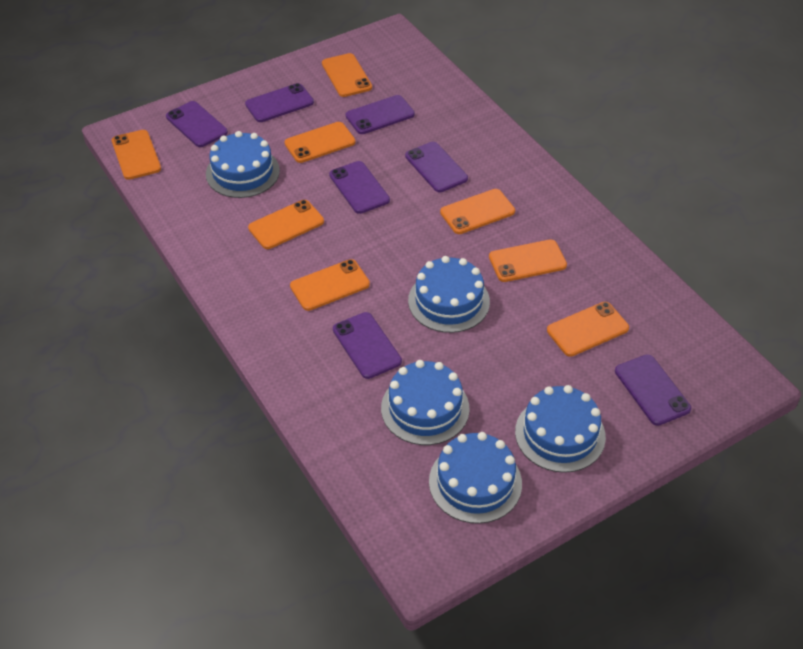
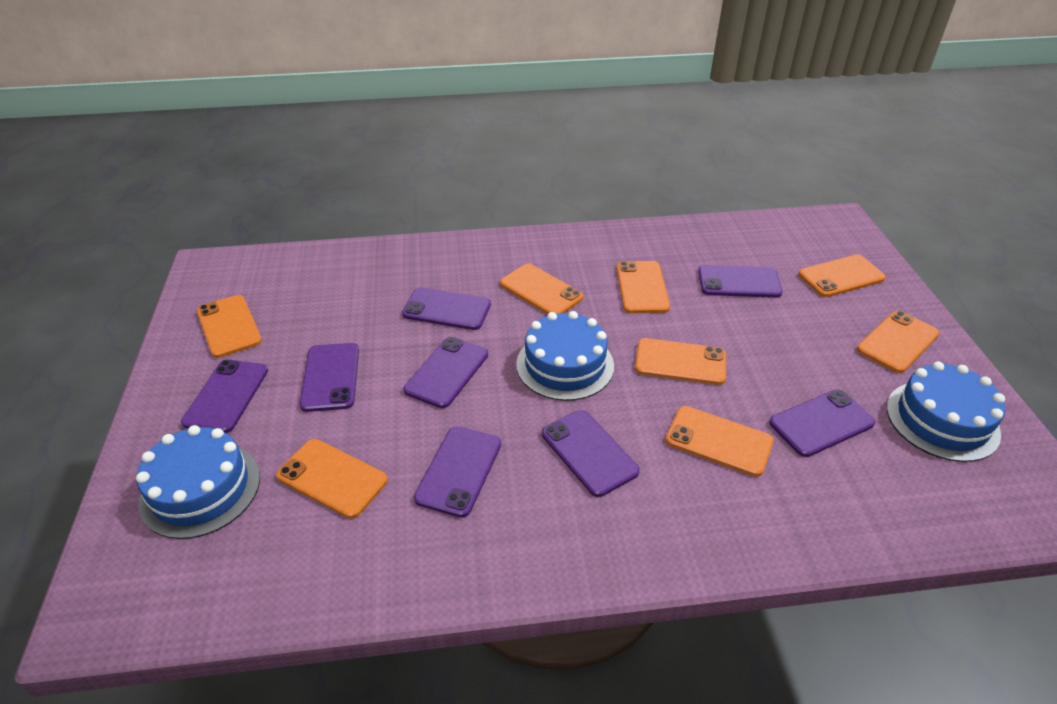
blue cake: [206,131,280,198] [381,360,470,445] [408,256,490,333] [429,432,522,524] [515,385,606,473] = 5 -> [136,425,260,539] [516,311,614,401] [887,362,1005,462] = 3
purple phone: [166,101,228,147] [245,83,314,122] [329,161,390,214] [333,312,402,379] [346,95,415,134] [405,142,468,192] [615,354,691,426] = 7 -> [181,360,268,433] [300,343,359,412] [402,287,491,330] [404,337,488,408] [414,426,501,518] [542,410,640,497] [698,265,782,298] [770,389,875,457] = 8

